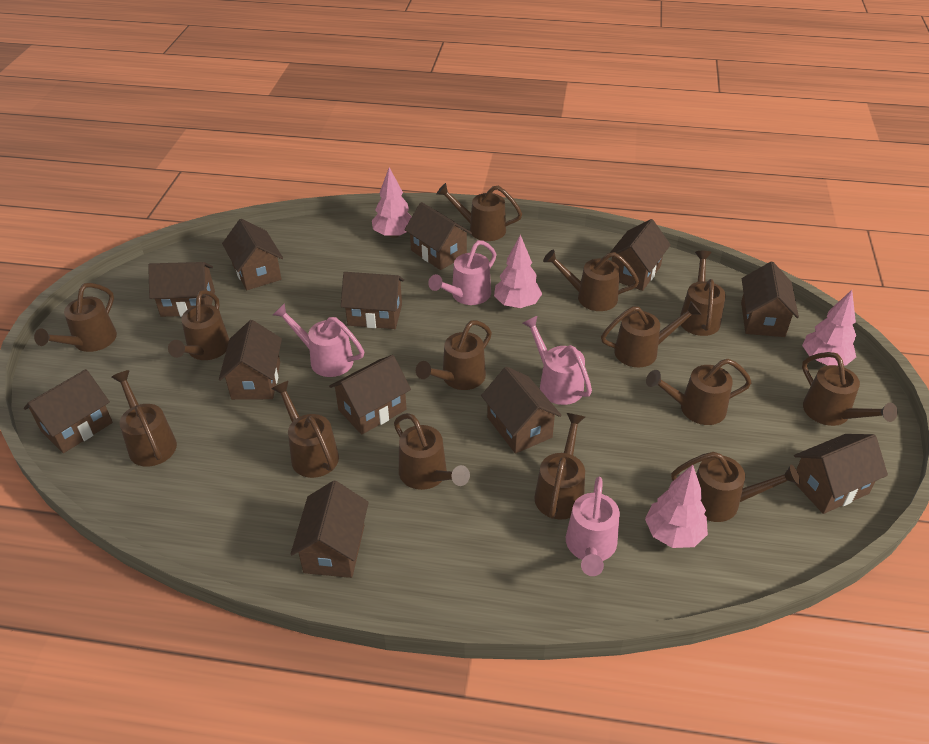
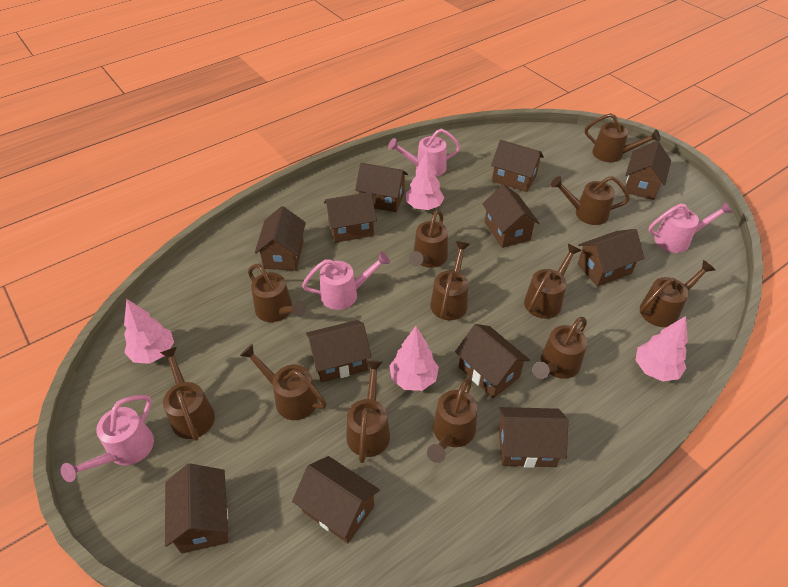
brown watering can: [34,283,117,352] [111,370,177,466] [168,290,229,360] [271,381,339,478] [394,413,470,490] [416,320,492,390] [436,183,522,241] [534,413,585,519] [543,249,639,311] [601,301,701,367] [646,359,752,425] [671,452,800,522] [680,251,726,336] [802,352,897,426] = 14 -> [160,347,215,441] [240,344,327,420] [248,264,306,322] [346,360,390,463] [409,210,448,268] [427,378,477,463] [430,241,470,320] [524,244,581,319] [532,317,587,379] [551,176,630,225] [585,114,660,162] [640,260,715,327] = 12

